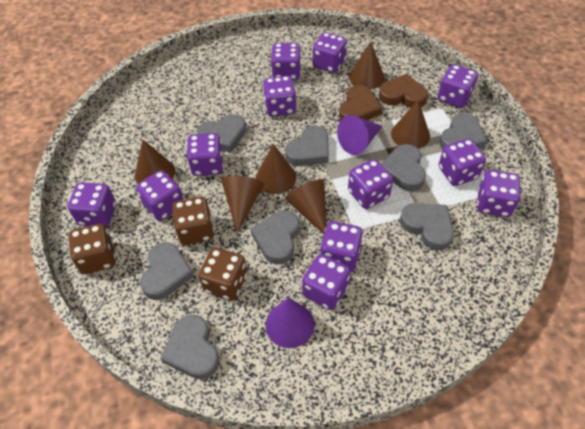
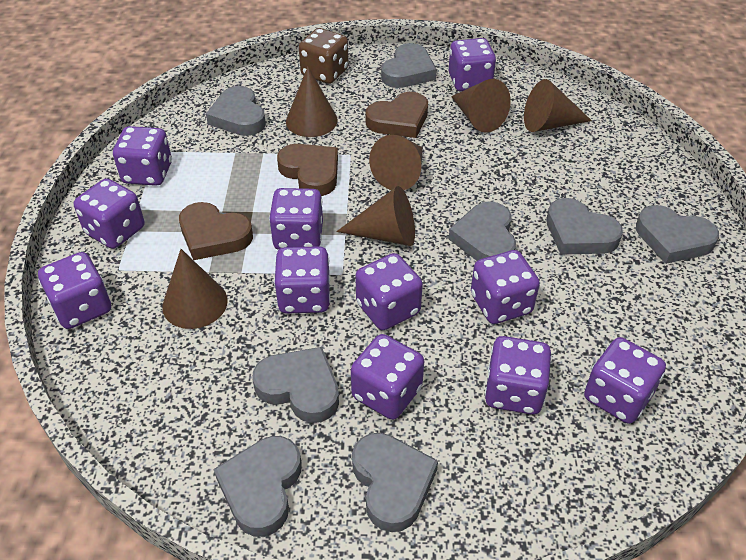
brown dice: [68,223,116,274] [172,197,214,245] [198,247,247,300] = 3 -> [299,28,349,84] = 1
brown heart: [339,85,382,120] [379,74,428,108] = 2 -> [179,202,253,260] [277,144,338,196] [366,92,428,138] = 3
purple cone: [266,297,315,348] [337,115,382,155] = 2 -> none = 0
purple dice: [68,182,116,227] [136,170,183,221] [187,133,223,176] [263,76,297,117] [271,43,301,80] [302,254,351,310] [313,32,347,73] [320,221,363,272] [348,159,393,209] [438,64,478,108] [439,138,486,186] [477,170,520,217] = 12 -> [38,252,111,329] [74,178,144,249] [113,126,172,186] [269,188,323,250] [274,246,331,314] [351,334,424,420] [355,253,423,330] [448,38,496,92] [471,250,540,324] [485,336,552,415] [584,337,666,424] = 11

